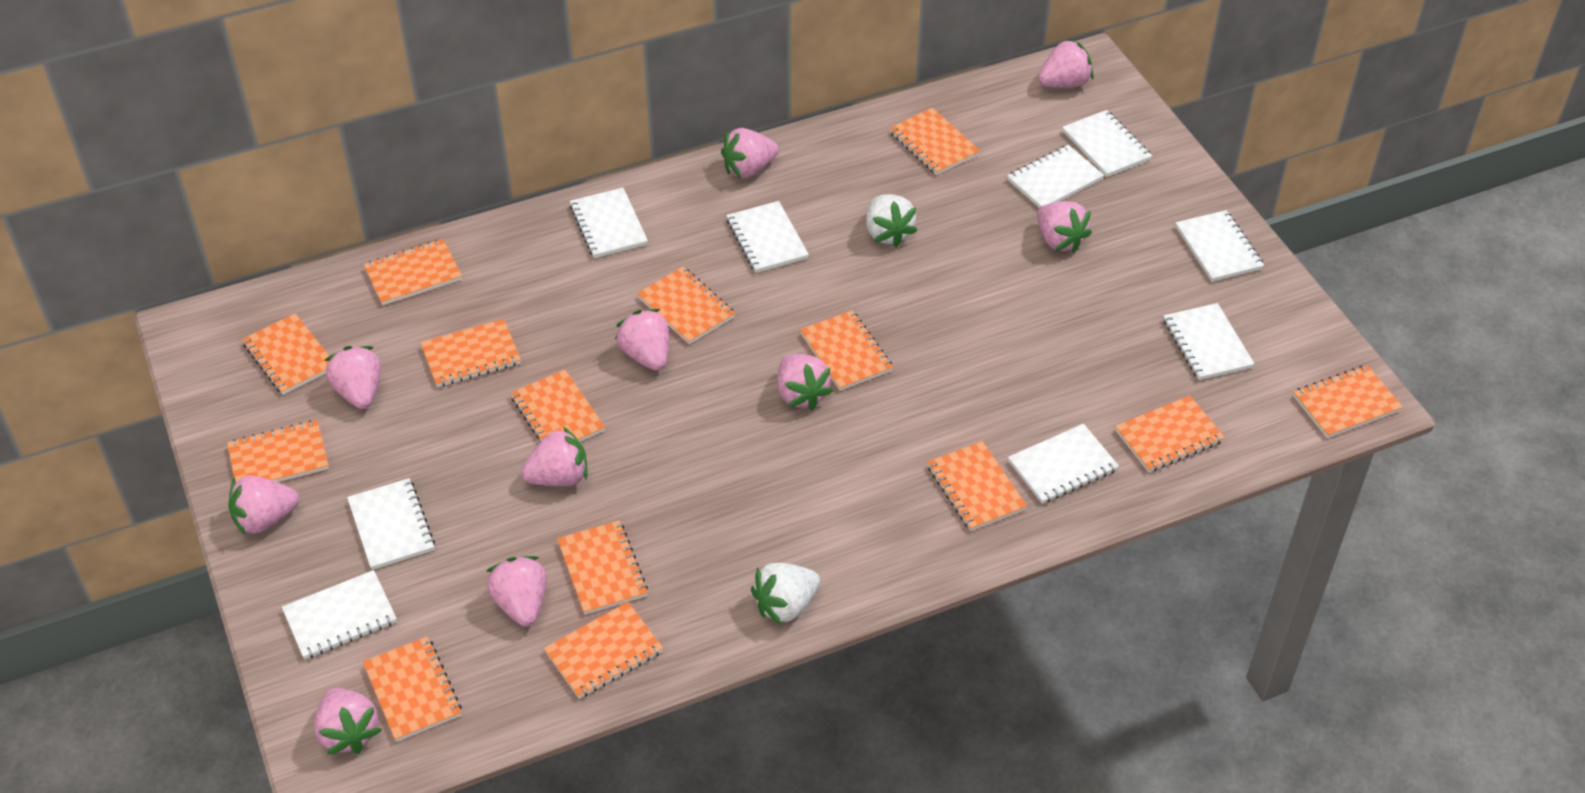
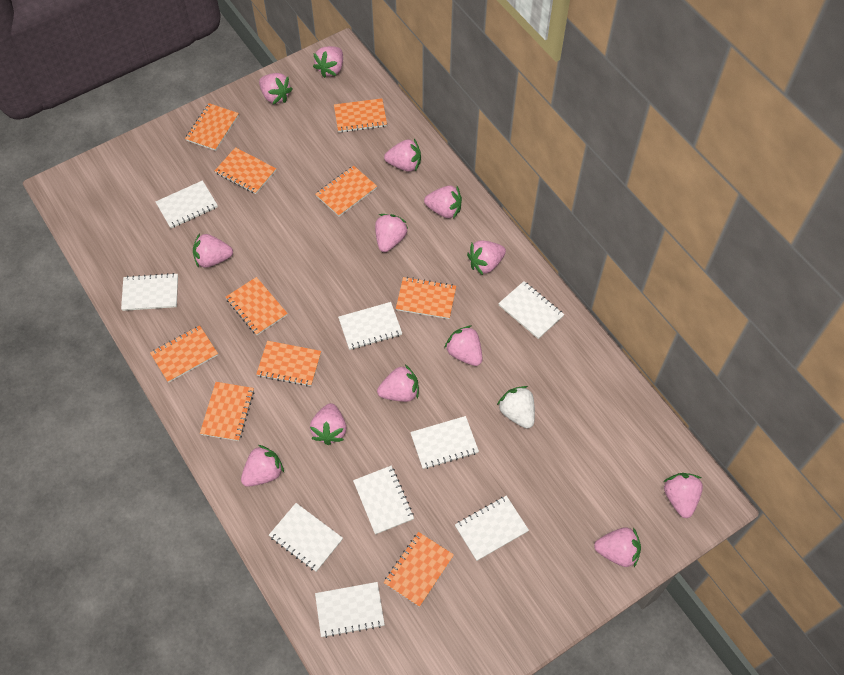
orange notebook: [227,420,329,482] [242,313,329,395] [363,636,462,742] [364,239,462,305] [420,319,521,387] [510,369,605,442] [544,602,663,699] [557,520,648,615] [637,267,735,344] [800,310,893,391] [889,108,980,175] [927,441,1027,531] [1115,395,1225,472] [1293,365,1403,438] = 14 -> [150,325,218,383] [185,103,239,151] [200,382,254,441] [215,147,276,194] [226,277,288,335] [256,341,321,386] [315,166,377,216] [334,98,387,133] [384,532,454,607] [396,277,456,319] = 10
pink strawberry: [228,476,299,536] [314,688,381,755] [325,346,381,409] [486,556,547,626] [521,427,587,486] [615,309,669,371] [721,128,779,178] [778,354,833,410] [1037,201,1092,253] [1038,38,1093,88] = 10 -> [193,233,233,268] [241,445,284,487] [259,73,293,104] [310,403,347,445] [313,46,343,78] [375,214,408,252] [377,364,419,402] [384,139,421,172] [424,185,462,219] [444,325,482,366] [467,240,506,275] [594,527,641,567] [663,473,703,518] = 13
white strawberry: [751,563,820,626] [866,194,917,248] = 2 -> [497,386,535,429] = 1

